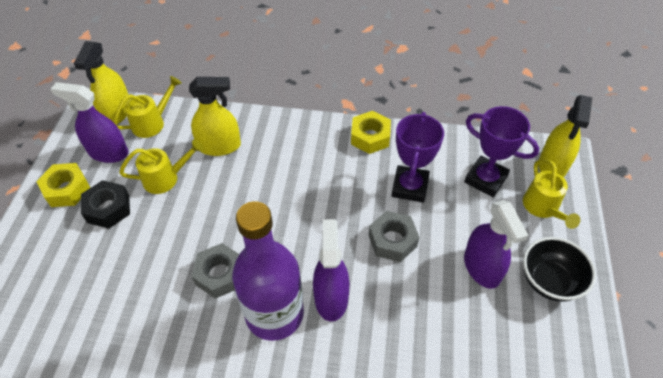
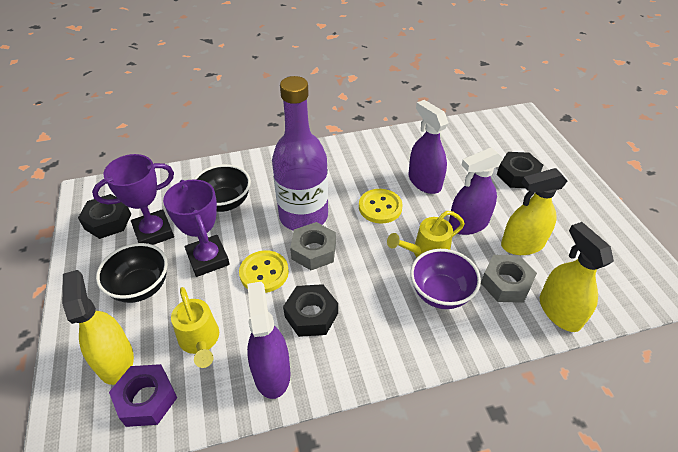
black bowl: [523,237,596,302] = 1 -> [96,243,168,303] [194,164,251,212] = 2
black nut: [81,180,130,229] = 1 -> [78,194,131,239] [283,284,338,337] [497,152,543,188] = 3
purple bowl: none = 0 -> [410,249,481,309] = 1
purple nut: none = 0 -> [109,364,177,427] = 1
yellow button: none = 0 -> [239,250,289,293] [359,189,403,224] = 2
yellow nut: [36,163,90,207] [351,111,391,154] = 2 -> none = 0
yellow watering can: [113,76,182,138] [119,139,204,194] [523,159,580,229] = 3 -> [171,287,219,368] [387,211,465,257] = 2

